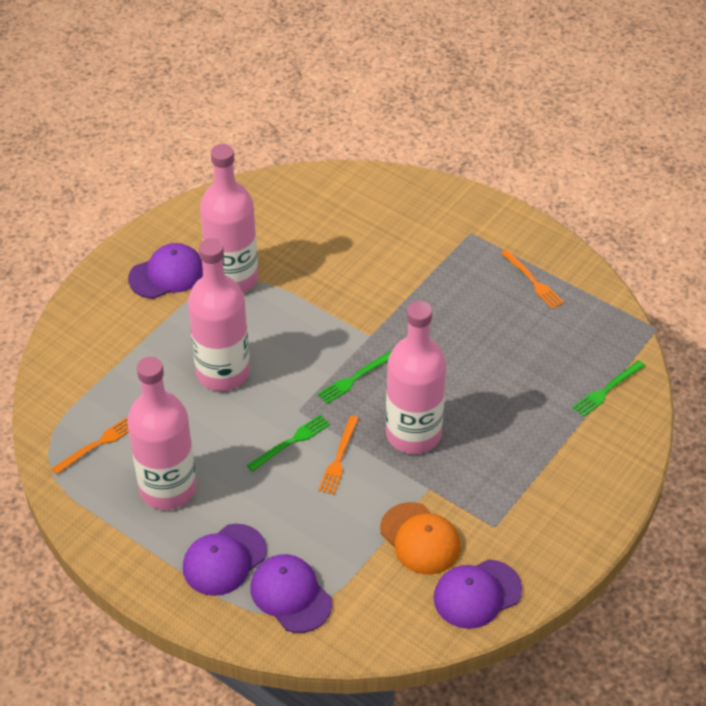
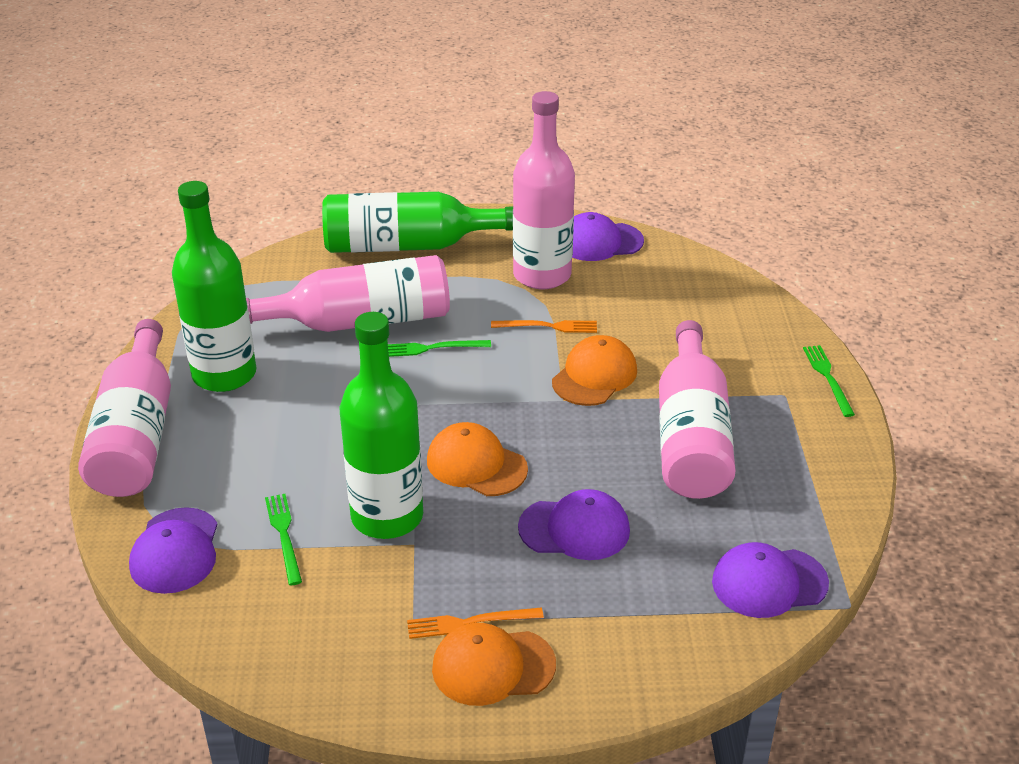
green bottle: none = 0 -> [172,181,256,392] [322,192,513,253] [340,312,423,539] = 3
orange cap: [380,502,461,574] = 1 -> [427,422,528,496] [432,623,556,706] [552,335,637,406] = 3
orange fork: [51,417,129,475] [319,416,359,495] [501,249,564,309] = 3 -> [407,608,544,639] [491,320,597,333] = 2

